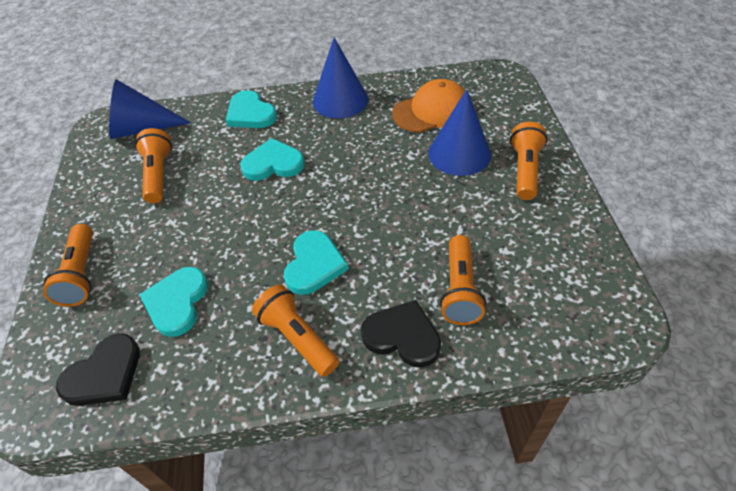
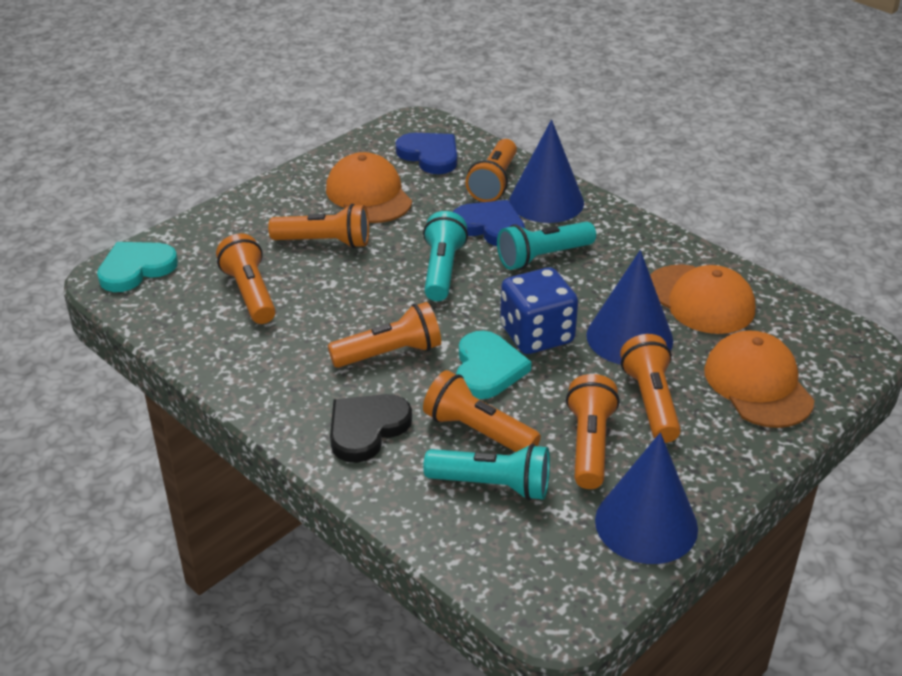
black heart: [56,333,140,406] [361,300,441,368] = 2 -> [330,394,412,463] = 1
blue dice: none = 0 -> [500,267,578,354] = 1
blue heart: none = 0 -> [395,133,457,174] [453,200,525,246] = 2
orange cap: [392,79,465,133] = 1 -> [326,152,412,223] [650,265,755,334] [704,330,815,428] = 3
orange flashlight: [43,224,93,307] [135,128,172,203] [252,284,339,377] [440,235,486,325] [510,122,547,200] = 5 -> [216,233,276,324] [268,204,369,248] [328,302,441,368] [423,370,541,452] [465,139,517,202] [566,374,620,489] [620,334,681,443] = 7
turquoise flashlight: none = 0 -> [423,211,468,301] [423,444,550,501] [497,222,596,270] = 3
turquoise heart: [140,267,208,337] [226,90,277,128] [240,138,305,181] [284,230,349,295] = 4 -> [97,242,178,292] [456,331,531,399] = 2

